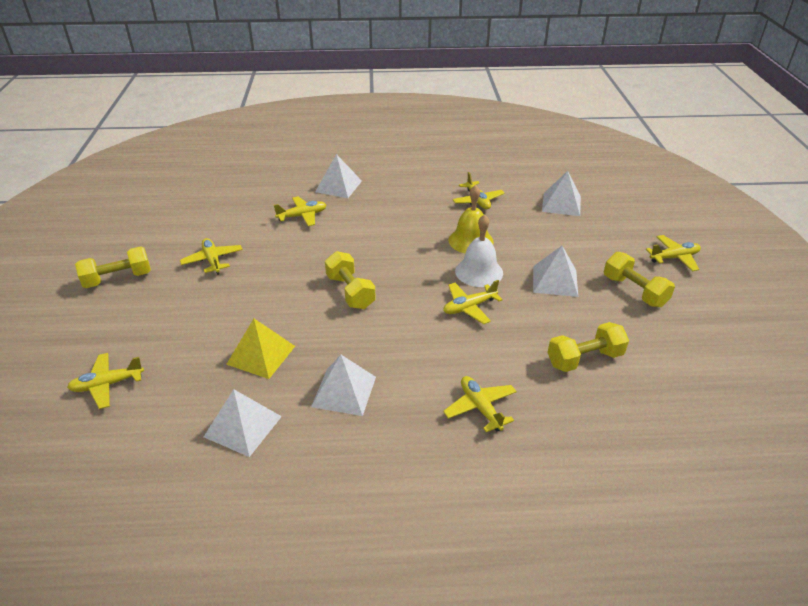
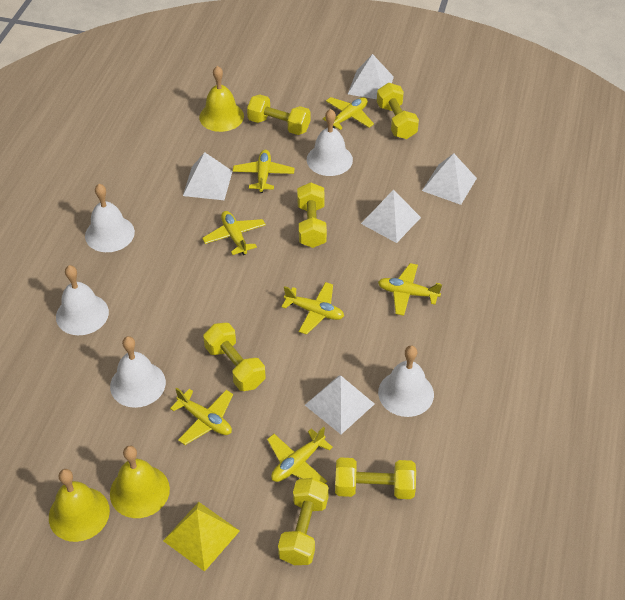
white bell: [455,214,503,287] = 1 -> [56,265,109,335] [85,184,135,252] [110,336,166,408] [307,109,353,176] [378,345,434,417] = 5
yellow bell: [449,185,494,253] = 1 -> [49,469,110,542] [110,445,170,518] [199,66,244,132] = 3
yellow dumbbell: [75,246,151,288] [325,251,376,309] [547,322,629,372] [604,252,675,307] = 4 -> [203,323,266,391] [247,94,310,135] [278,478,329,565] [297,182,327,248] [335,458,416,499] [377,83,419,139] = 6

